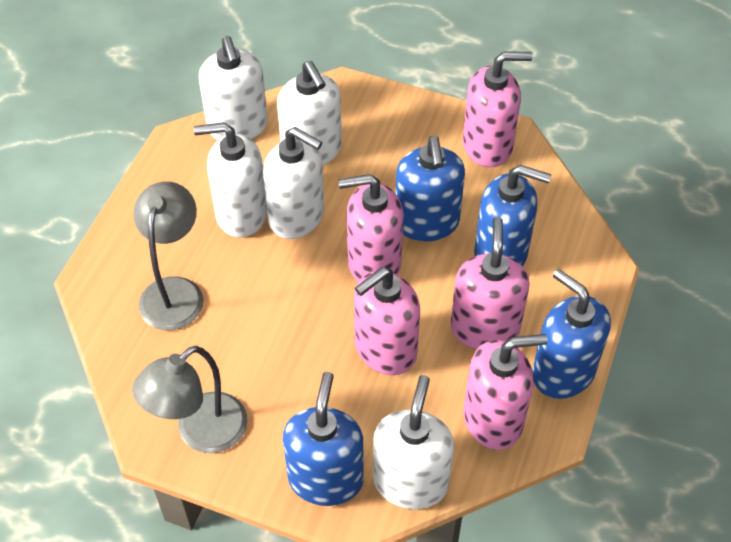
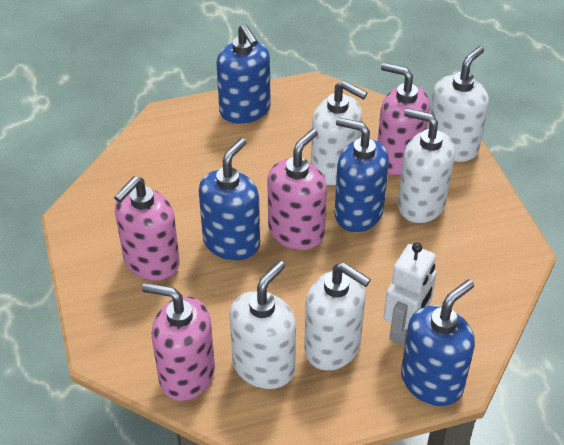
grey lamp: [132,346,248,453] [133,181,204,330] = 2 -> none = 0
pink soap dispenser: [338,174,403,282] [354,267,420,375] [450,217,530,349] [463,52,533,167] [463,334,548,450] = 5 -> [114,176,180,281] [142,282,215,401] [267,128,327,250] [378,62,430,175] = 4
white robot: none = 0 -> [383,242,437,346] = 1

